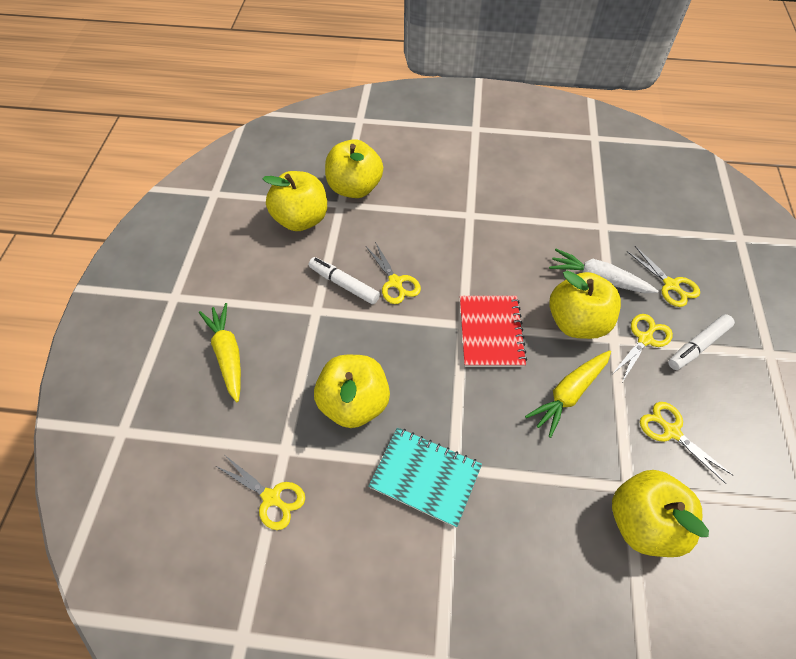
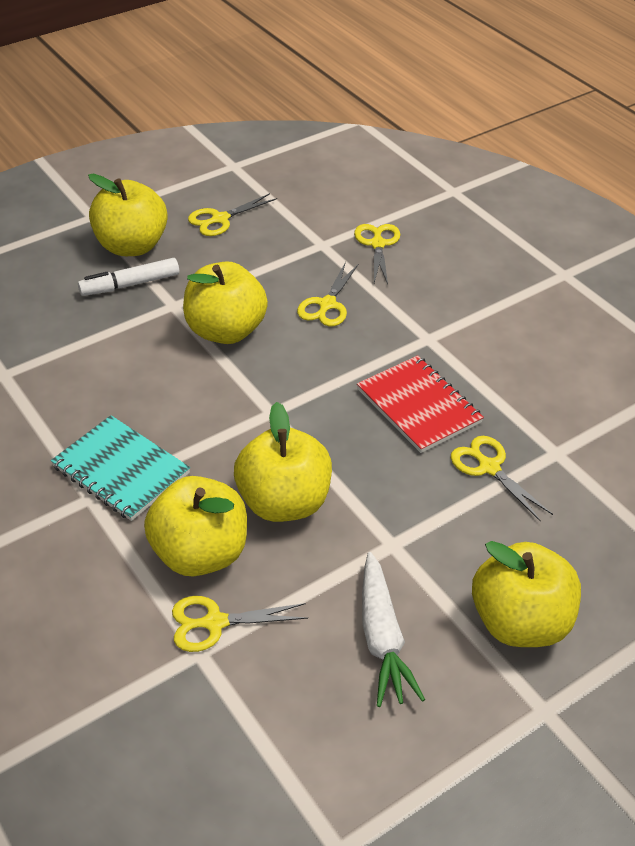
white marker: [309,257,380,305] [668,314,735,370] = 2 -> [78,258,179,296] = 1
yellow carrot: [199,303,241,402] [525,350,611,438] = 2 -> none = 0

